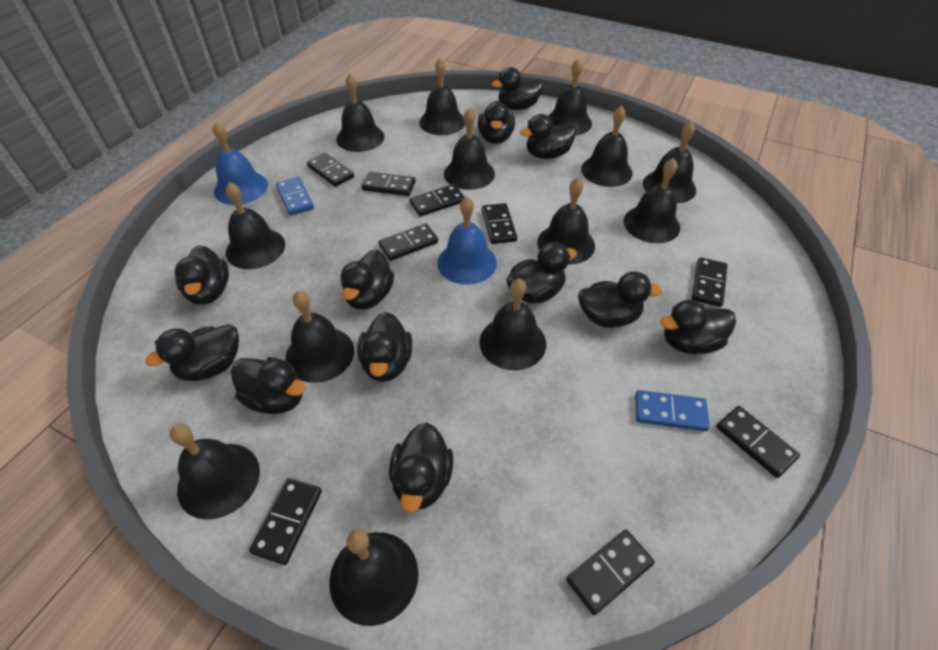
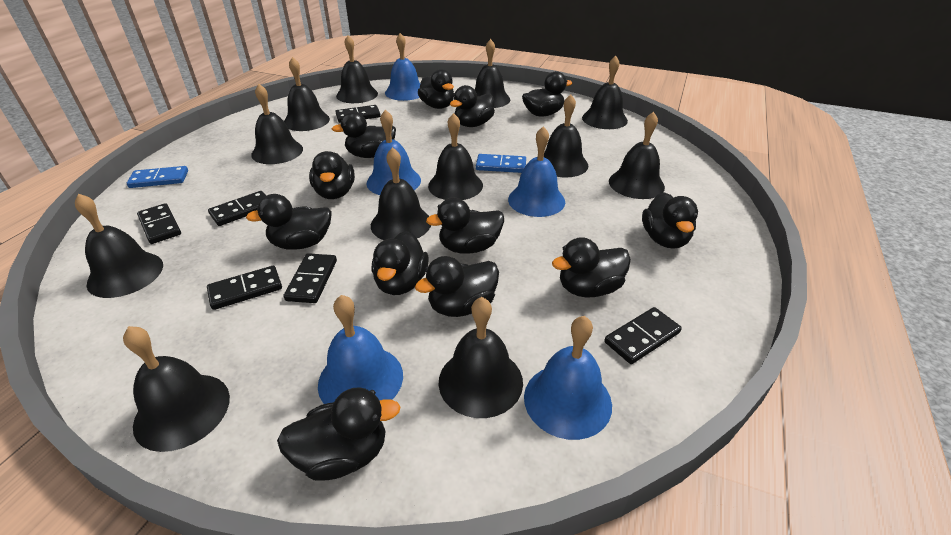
black bell: [170,424,260,520] [225,182,285,269] [285,291,354,383] [329,529,419,626] [336,73,384,152] [419,59,465,135] [444,108,495,190] [479,278,546,370] [537,178,595,265] [548,58,592,135] [581,105,633,187] [623,158,680,243] [643,121,696,203] = 13 -> [75,193,163,298] [123,326,230,452] [251,84,303,164] [284,57,330,131] [336,35,378,103] [371,147,431,240] [428,113,483,200] [439,297,523,418] [475,39,510,108] [544,94,588,178] [582,56,628,129] [609,112,665,199] = 12
black domino: [249,478,322,565] [307,153,354,187] [362,172,416,196] [378,223,438,261] [409,184,465,216] [482,203,517,244] [566,530,655,615] [692,257,728,307] [716,406,800,478] = 9 -> [137,203,181,244] [207,266,282,310] [208,191,266,226] [283,253,337,303] [335,105,381,123] [604,307,682,364] = 6
blue bell: [213,122,268,205] [437,197,497,285] = 2 -> [318,295,403,404] [367,110,421,195] [385,33,420,101] [508,126,565,217] [524,316,612,440] = 5

